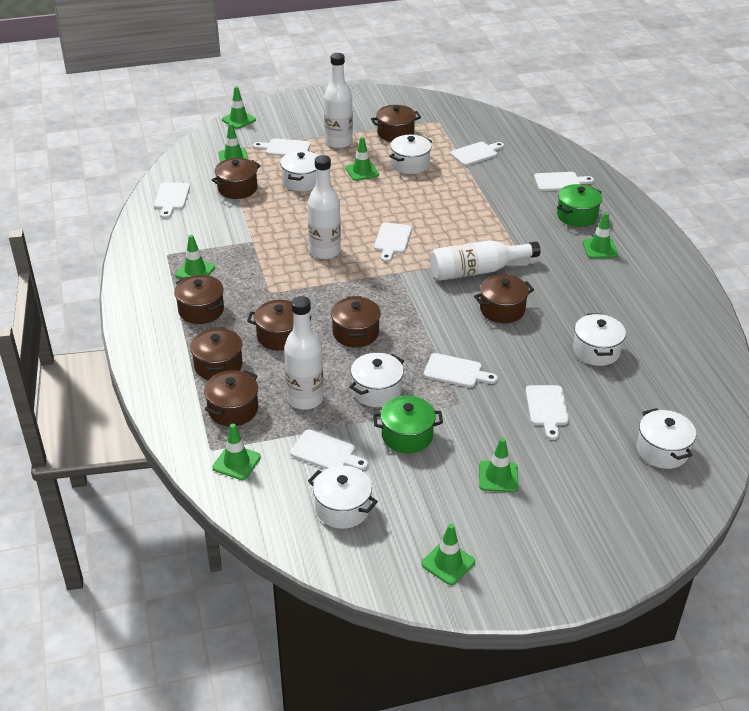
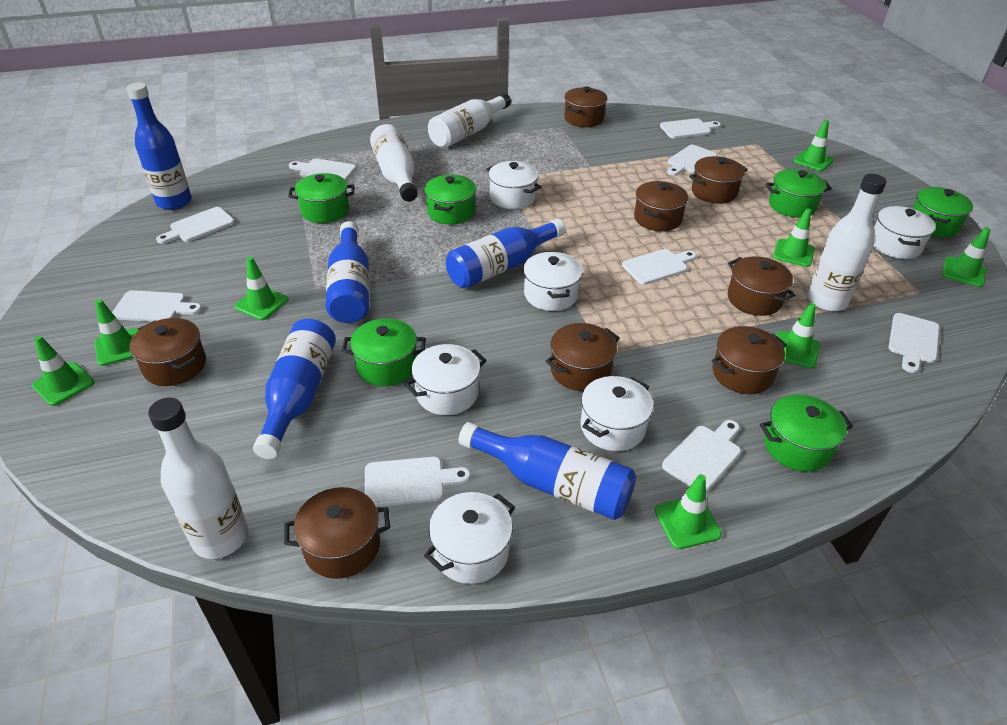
blue bottle: none = 0 -> [126,83,192,210] [253,319,336,459] [326,221,369,323] [446,218,565,289] [459,422,636,520] = 5
green pot: [373,396,443,454] [557,184,602,227] = 2 -> [288,173,355,223] [342,318,426,386] [424,175,476,225] [760,394,853,472] [766,169,832,218] [912,187,973,238] = 6
white cutting board: [154,182,190,218] [253,138,311,156] [290,429,368,470] [374,222,412,262] [424,353,498,388] [450,142,504,166] [525,385,569,440] [534,172,594,191] = 8 -> [112,290,202,322] [156,207,234,244] [289,159,356,181] [365,457,471,507] [622,249,697,285] [660,118,721,139] [662,420,741,492] [668,145,717,176] [889,313,939,373] = 9

